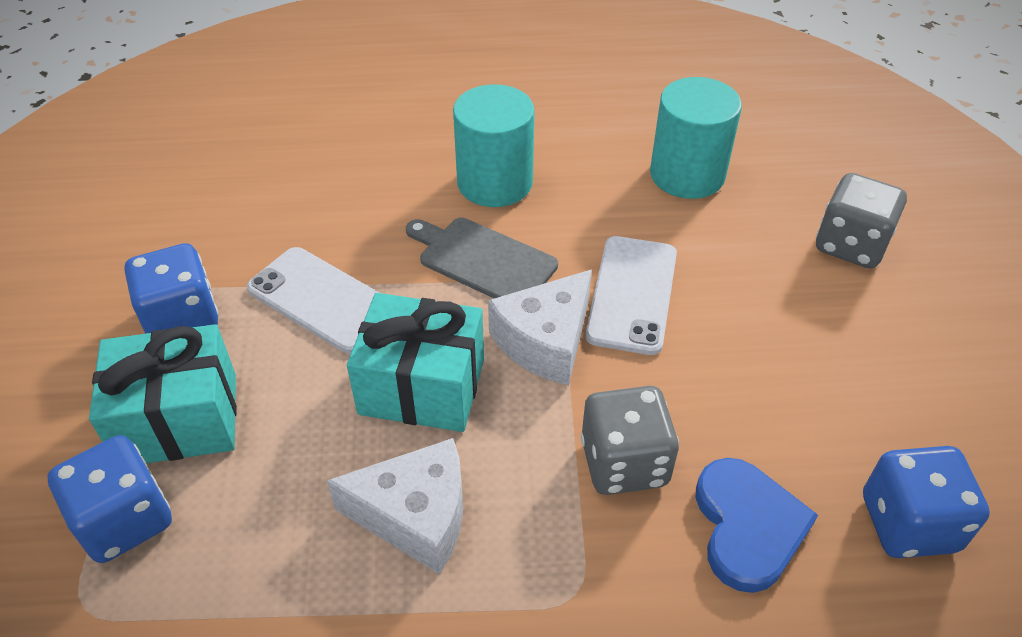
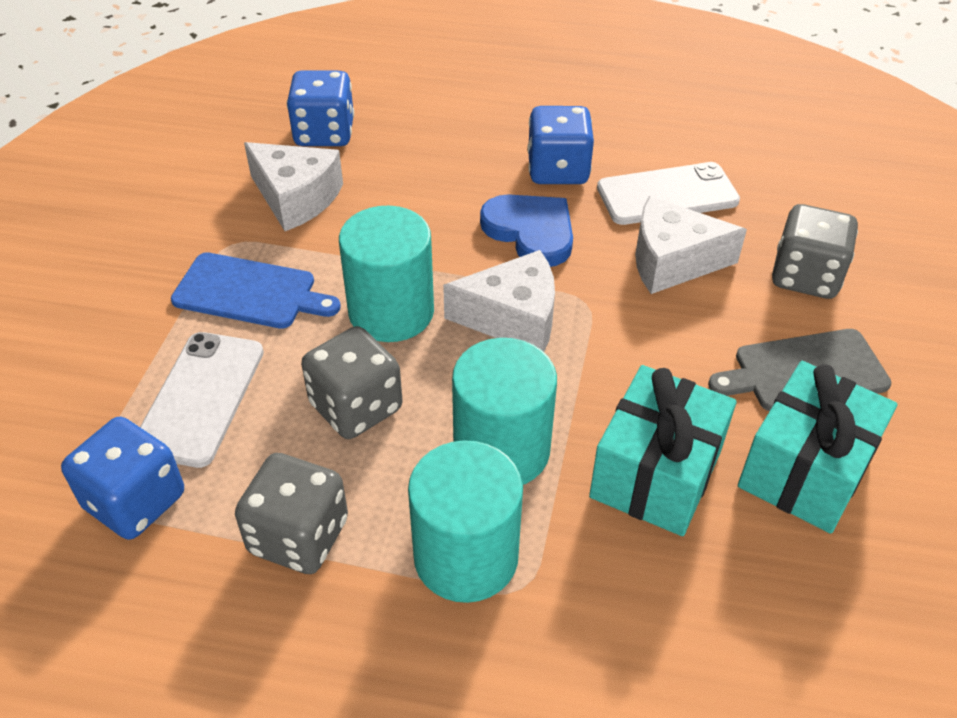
blue cutting board: none = 0 -> [171,252,341,329] = 1
grey dice: [581,386,679,495] [816,173,907,269] = 2 -> [235,453,348,574] [301,326,402,439] [772,204,858,299] = 3
turquoise cylinder: [453,84,535,207] [650,77,742,199] = 2 -> [339,206,434,342] [408,440,523,603] [452,338,557,485] = 3
white cheese: [327,438,463,575] [488,269,592,385] = 2 -> [244,142,343,231] [443,250,555,352] [635,196,747,294] = 3

